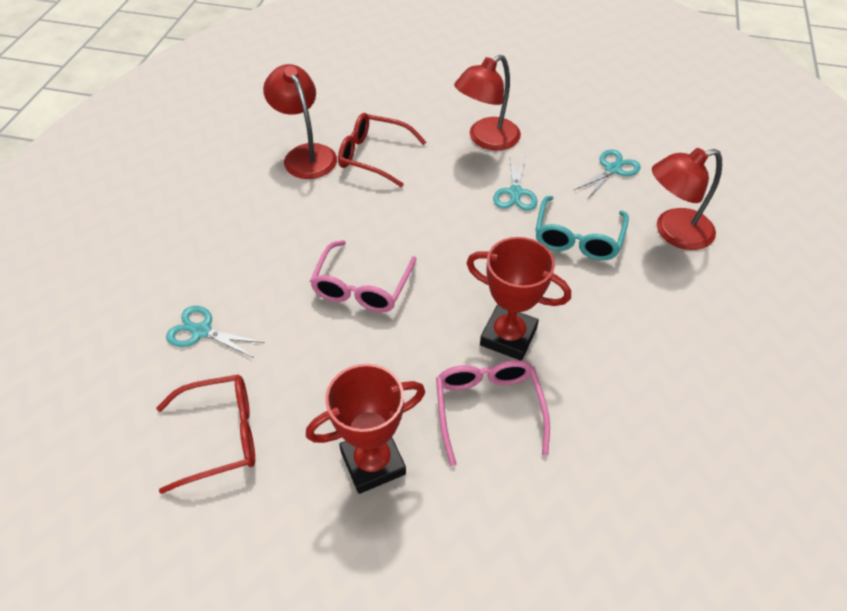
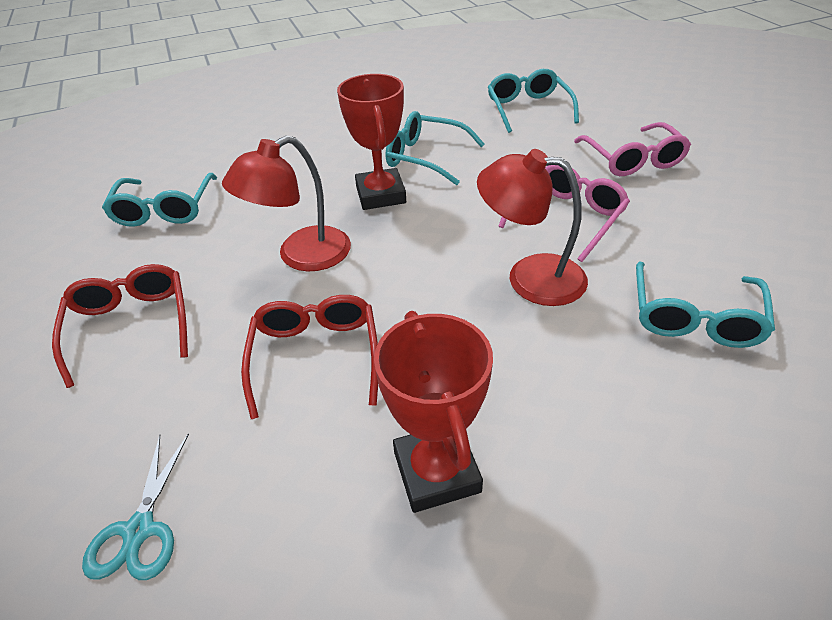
red lamp: [263,64,337,179] [454,55,521,151] [652,148,722,250] = 3 -> [222,135,351,271] [477,149,588,306] = 2
turquoise glasses: [535,196,629,261] = 1 -> [102,173,217,227] [386,111,484,185] [488,69,579,133] [636,262,775,348] = 4
turquoise scissors: [166,306,265,358] [493,157,537,211] [573,149,641,200] = 3 -> [82,433,189,580] = 1

